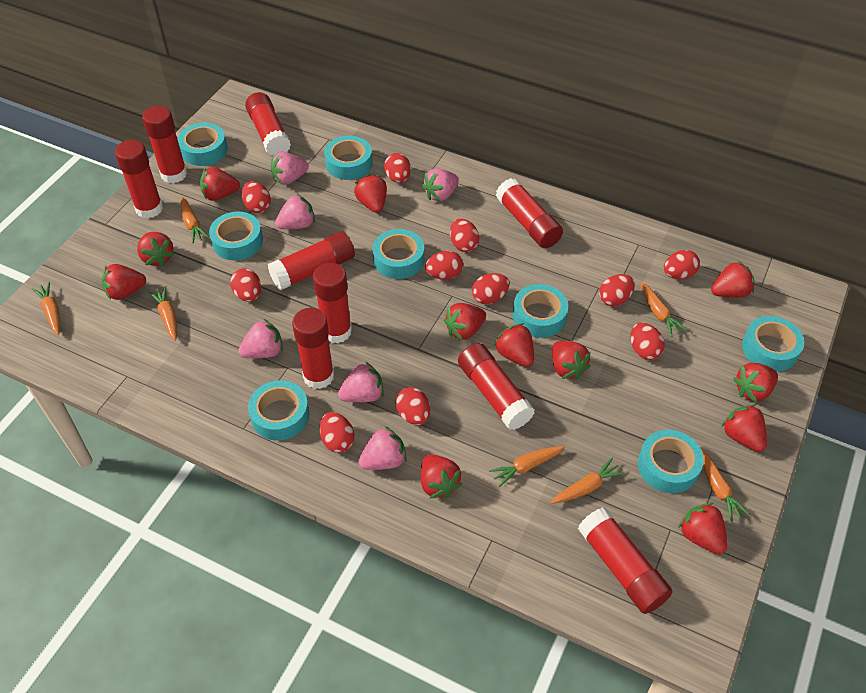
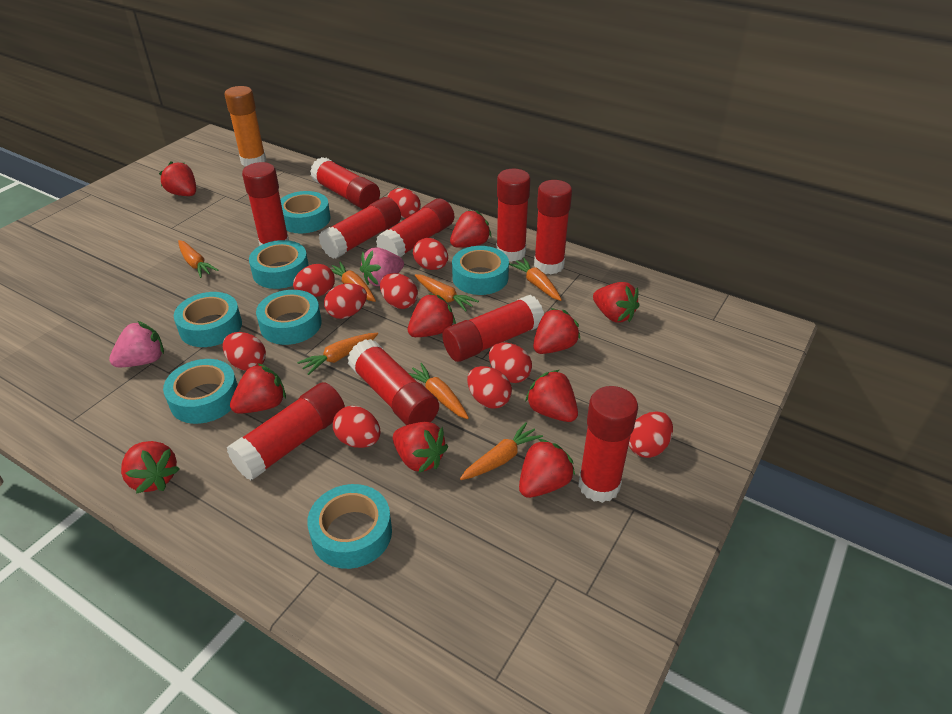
orange glue stick: none = 0 -> [224,86,266,167] = 1
pink strawberry: [238,319,283,358] [271,152,309,185] [275,194,315,229] [338,362,384,402] [358,426,407,470] [422,168,459,201] = 6 -> [109,321,164,367] [360,248,404,286] = 2
red egg: [230,268,261,302] [242,181,271,213] [319,412,354,453] [384,153,411,183] [396,387,430,425] [425,250,463,280] [450,218,480,252] [472,273,509,304] [599,274,635,307] [630,322,665,360] [663,250,700,279] = 11 -> [223,332,266,371] [293,264,335,297] [324,283,367,319] [333,406,381,448] [380,273,418,309] [387,188,421,218] [413,238,448,270] [467,366,512,409] [489,342,532,383] [629,412,673,458] = 10
red glue stick: [115,140,163,218] [142,106,187,183] [245,92,291,156] [268,231,355,290] [292,308,334,389] [313,263,352,343] [458,343,535,430] [496,178,563,248] [578,507,673,614] = 9 -> [227,382,345,480] [242,162,289,245] [310,157,380,209] [319,197,401,259] [347,339,439,425] [376,198,454,257] [442,295,544,362] [496,169,531,262] [534,180,572,274] [578,386,638,503] = 10
red strawberry: [101,264,146,300] [137,232,175,267] [200,167,240,201] [354,174,387,213] [421,454,462,499] [444,303,486,340] [494,323,534,367] [552,341,591,380] [678,503,728,554] [711,261,755,298] [721,404,767,452] [733,363,778,403] = 12 -> [121,441,180,494] [159,161,196,196] [230,363,286,414] [393,422,448,473] [408,293,456,337] [450,210,492,248] [519,439,575,498] [525,370,578,422] [533,308,580,354] [593,282,640,323] = 10
turquoise tape: [178,123,228,166] [209,212,263,261] [248,380,309,441] [324,136,373,180] [373,229,424,279] [513,284,568,338] [638,430,704,493] [742,316,804,372] = 8 -> [163,359,237,424] [174,292,242,347] [249,240,309,289] [256,290,322,345] [280,191,331,233] [307,484,392,569] [452,246,509,295] = 7

